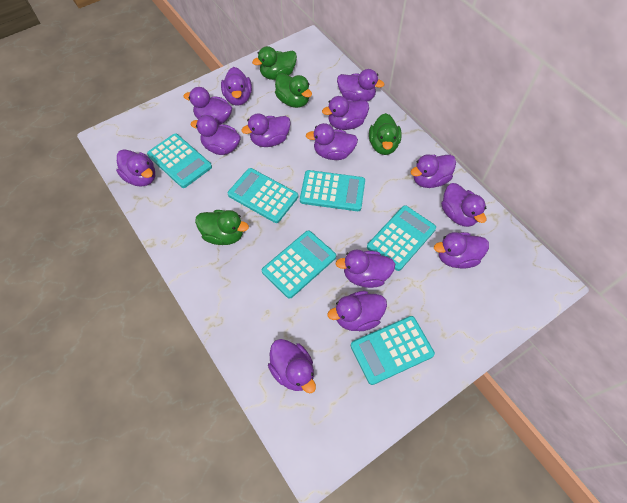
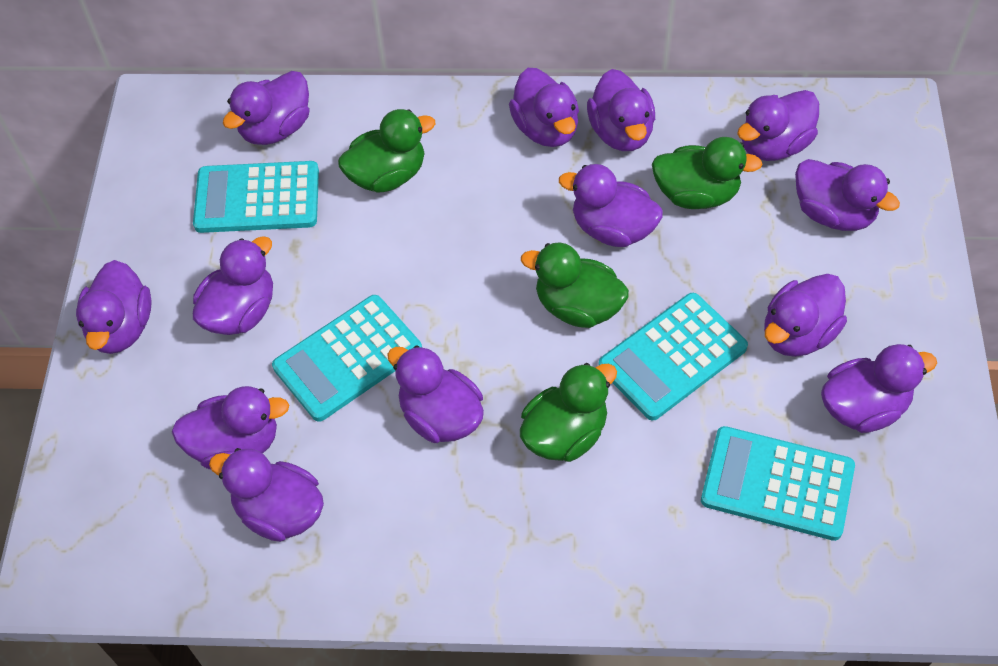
purple duck: [116,149,155,187] [183,87,232,125] [191,115,241,155] [221,67,252,106] [241,114,291,147] [268,339,316,393] [306,123,358,160] [322,96,369,130] [327,291,387,331] [335,250,395,288] [337,69,385,102] [411,154,456,188] [434,232,489,269] [441,183,486,227] = 14 -> [76,260,152,354] [172,386,289,469] [193,236,273,335] [209,448,324,542] [223,71,310,145] [387,345,484,443] [509,68,579,147] [559,164,663,247] [587,69,655,151] [737,90,819,161] [764,274,847,357] [795,159,900,231] [821,344,937,433] = 13
turquoise calculator: [147,133,212,188] [228,168,298,223] [262,231,336,299] [300,170,365,211] [351,316,435,385] [367,205,436,271] = 6 -> [193,161,319,233] [272,295,422,422] [598,293,748,420] [701,426,855,541] = 4

